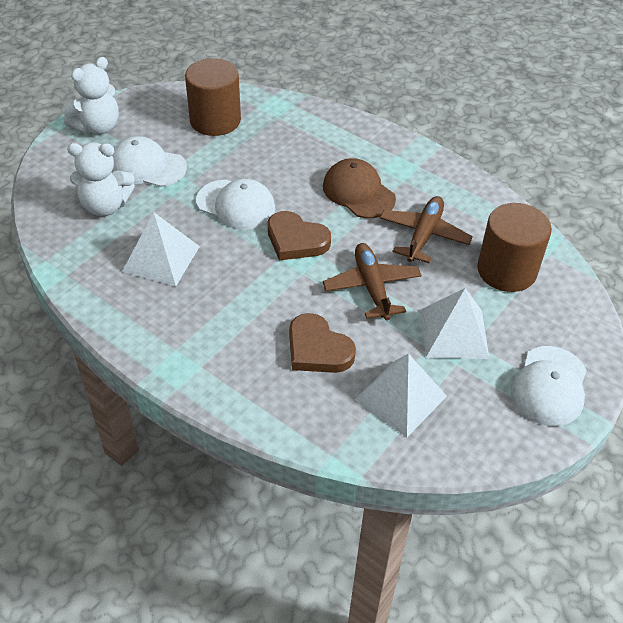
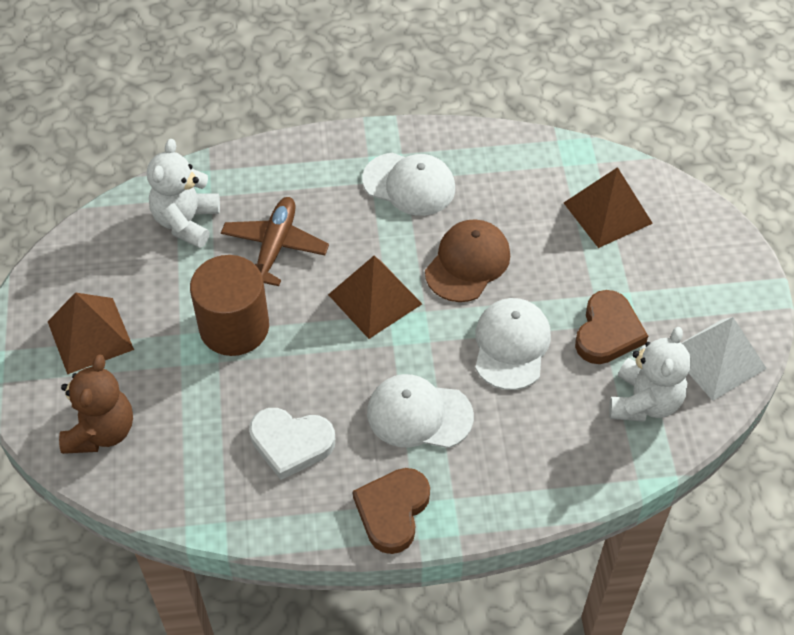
brown cylinder: [185,58,241,136] [477,203,552,292] = 2 -> [190,255,269,356] = 1
brown plane: [323,243,422,320] [380,196,473,263] = 2 -> [221,197,329,286] = 1
brown pyramid: none = 0 -> [47,292,134,374] [328,256,422,339] [564,167,653,248] = 3
brown teddy bear: none = 0 -> [59,354,133,454] = 1
white heart: none = 0 -> [249,408,335,480] = 1
white pyramid: [122,212,200,287] [354,353,447,438] [421,288,489,359] = 3 -> [682,317,767,401] = 1

